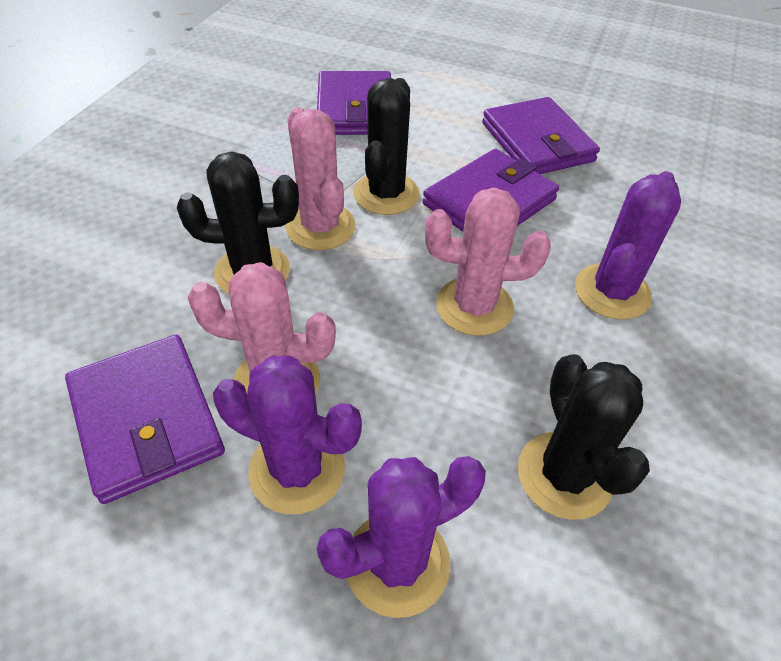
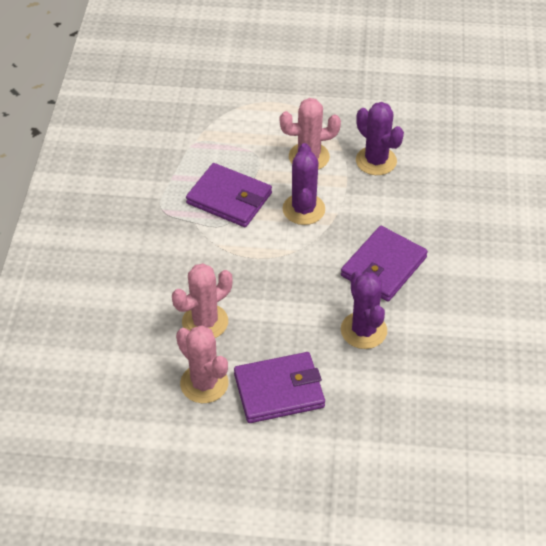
black cactus: [177,151,299,294] [353,78,420,215] [518,354,650,520] = 3 -> none = 0
purple wallet: [65,335,225,504] [317,71,391,135] [423,149,559,232] [482,97,600,174] = 4 -> [186,163,272,227] [234,352,325,423] [341,226,428,302] = 3

